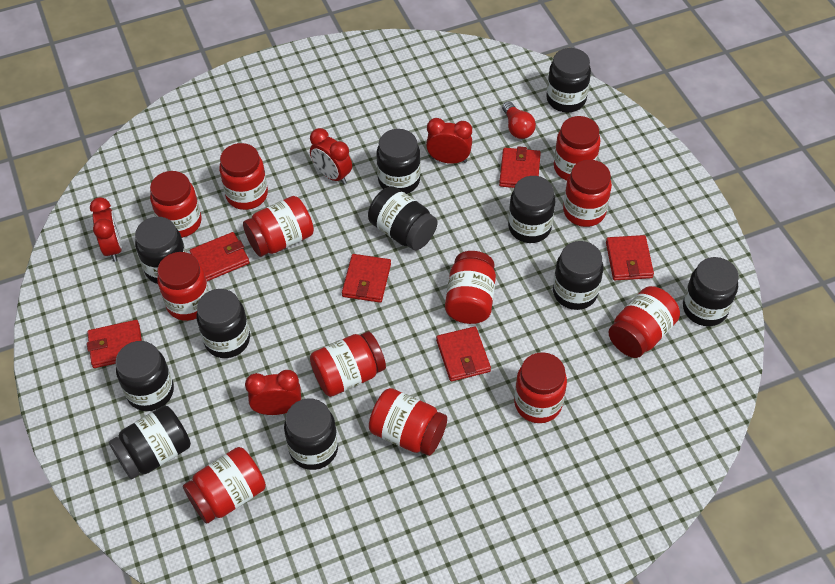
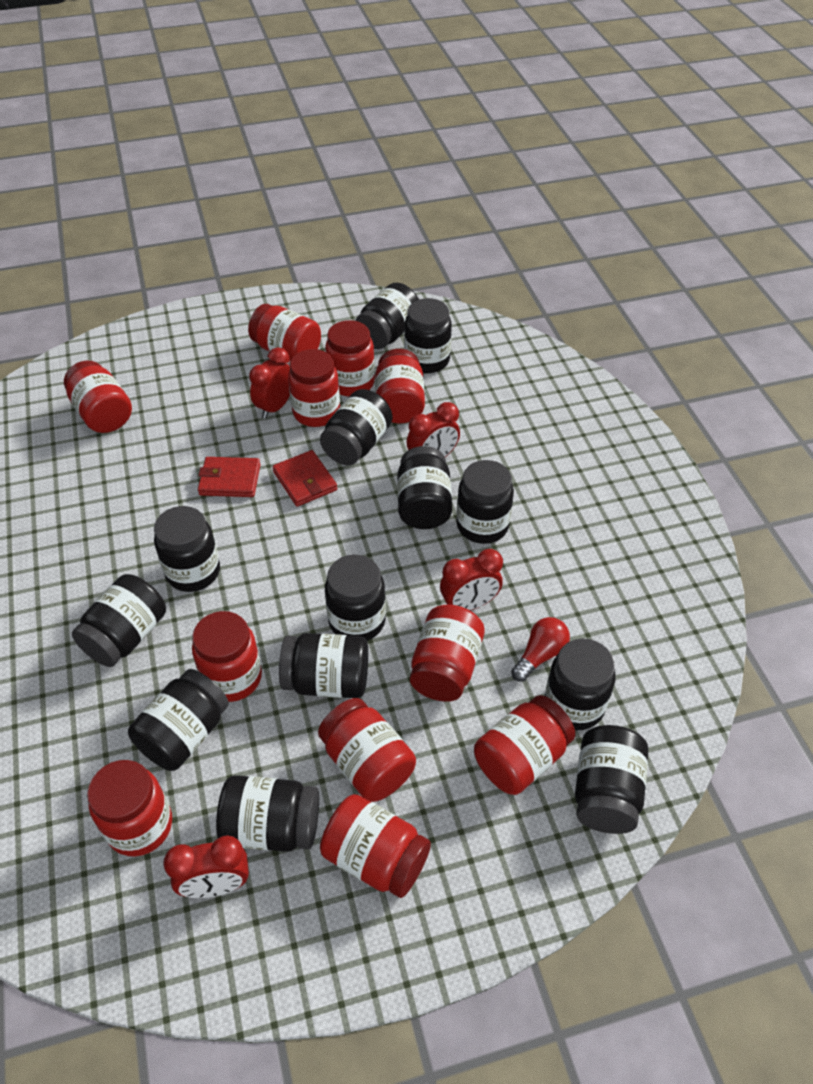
black jar: [109,406,191,479] [115,341,174,411] [135,217,186,284] [196,289,250,358] [284,398,338,470] [368,186,437,250] [377,129,421,194] [508,176,556,243] [546,48,591,112] [553,241,603,310] [683,257,739,326] = 11 -> [72,574,166,667] [128,669,229,771] [154,506,220,592] [216,775,319,852] [279,633,368,698] [320,389,392,465] [325,555,386,641] [355,283,419,349] [397,446,452,529] [404,298,452,373] [456,460,514,544] [545,638,616,730] [575,725,648,834] = 13
red jar: [150,171,202,238] [157,252,210,321] [183,447,266,523] [219,143,268,210] [243,196,314,257] [310,331,386,397] [369,388,447,456] [445,251,496,324] [514,352,567,423] [554,116,600,181] [563,160,612,227] [608,286,680,358] = 12 -> [64,361,132,433] [87,760,172,857] [192,611,262,702] [248,304,321,361] [288,349,340,427] [318,698,416,802] [320,794,431,898] [325,320,375,396] [375,349,425,423] [410,605,485,702] [474,695,575,795] = 11
red wallet: [87,320,142,368] [190,232,250,281] [342,254,391,303] [436,327,491,381] [499,146,541,188] [606,235,654,280] = 6 -> [198,457,261,497] [273,450,337,507] = 2

